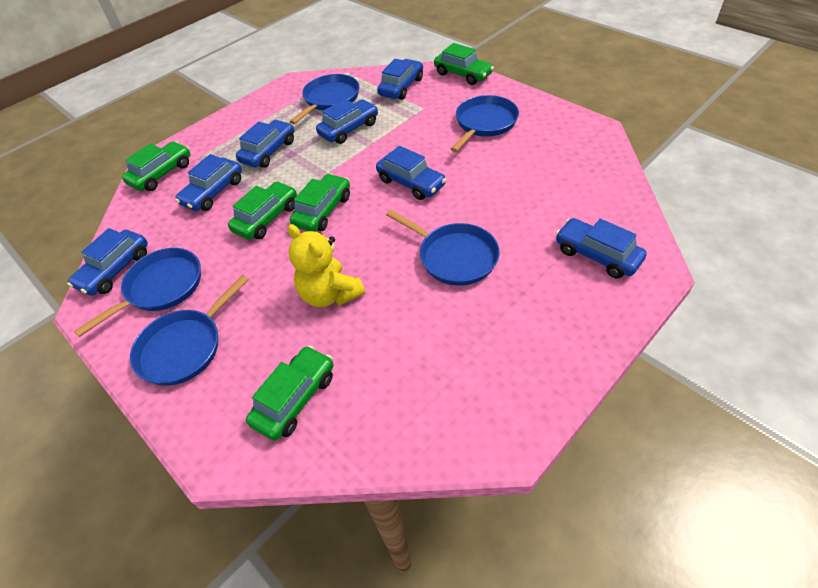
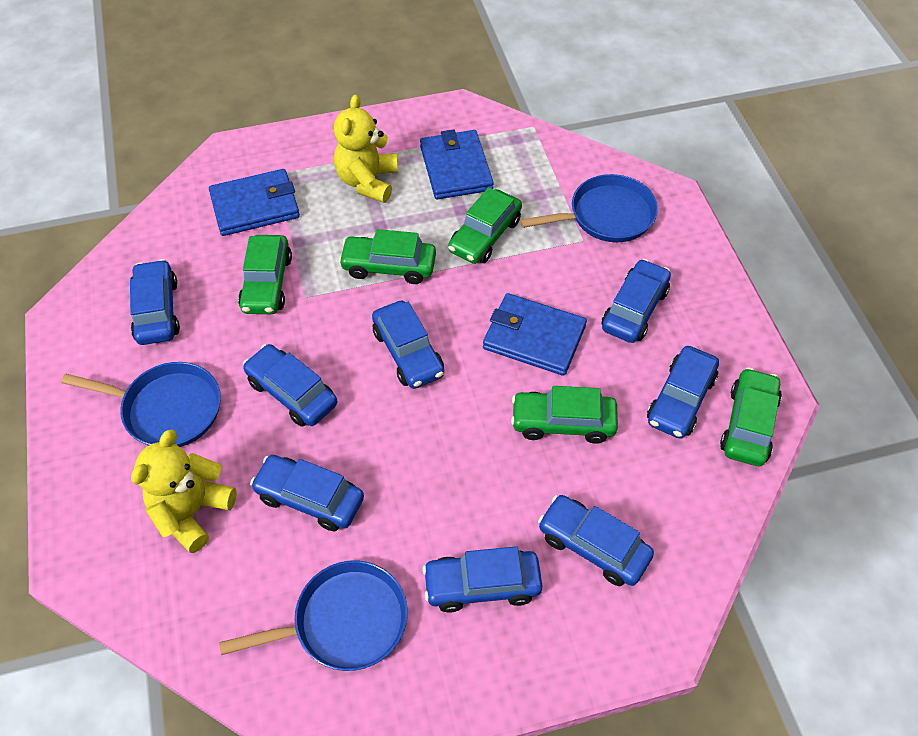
blue car: [67,228,148,296] [175,154,242,211] [236,120,294,168] [316,99,378,144] [376,146,447,200] [377,59,423,100] [556,218,647,278] = 7 -> [130,259,180,345] [243,344,337,427] [250,455,364,531] [372,301,444,389] [422,546,542,613] [538,495,654,586] [602,259,671,343] [647,346,719,439] = 8
blue pan: [74,248,201,337] [130,275,249,386] [290,74,359,125] [386,210,500,285] [451,95,519,152] = 5 -> [61,362,221,447] [219,560,408,671] [520,174,658,242] = 3
blue wallet: none = 0 -> [209,169,300,236] [420,129,494,199] [483,293,587,376] = 3
yellow teddy bear: [288,224,365,307] = 1 -> [131,429,237,553] [334,94,398,203] = 2

